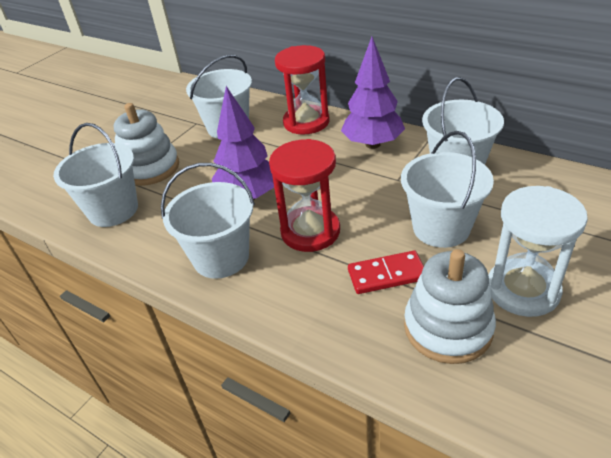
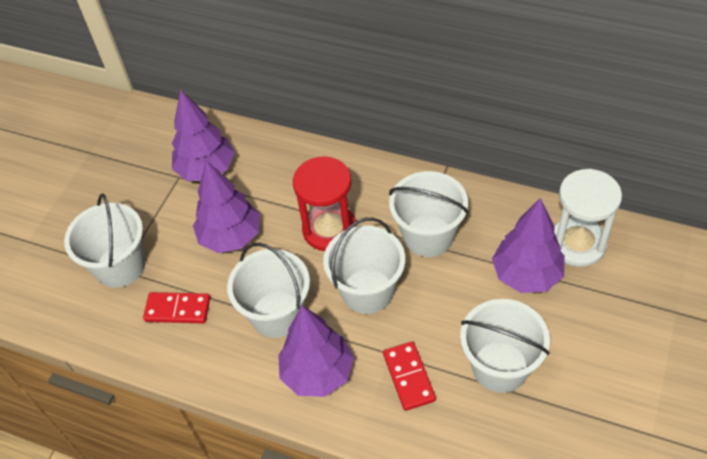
purple tree: [212,86,274,200] [341,37,405,149] = 2 -> [172,90,235,181] [193,160,260,253] [278,305,354,397] [492,198,565,293] = 4
red domino: [348,251,424,294] = 1 -> [143,292,210,323] [383,341,436,411] = 2
red hourglass: [269,139,340,252] [275,45,329,135] = 2 -> [293,156,356,251] = 1
white stacking toy: [114,103,179,186] [404,249,496,364] = 2 -> none = 0

